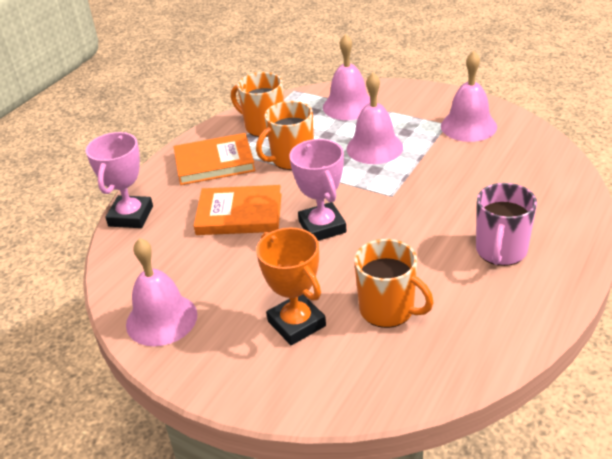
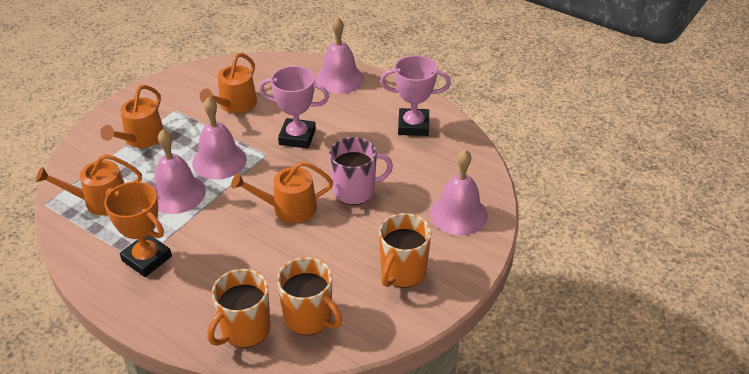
orange book: [174,133,255,185] [194,185,282,235] = 2 -> none = 0
orange watering can: none = 0 -> [36,154,142,216] [100,85,164,148] [200,53,257,113] [231,161,333,223] = 4

